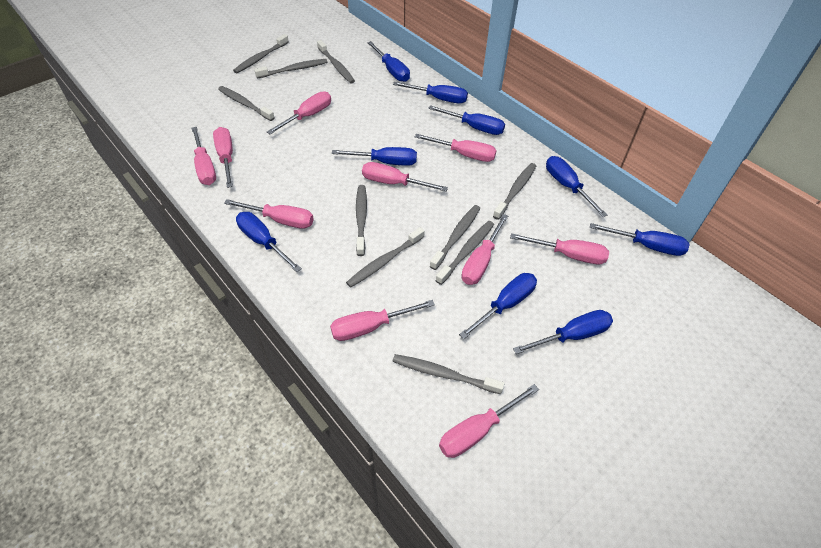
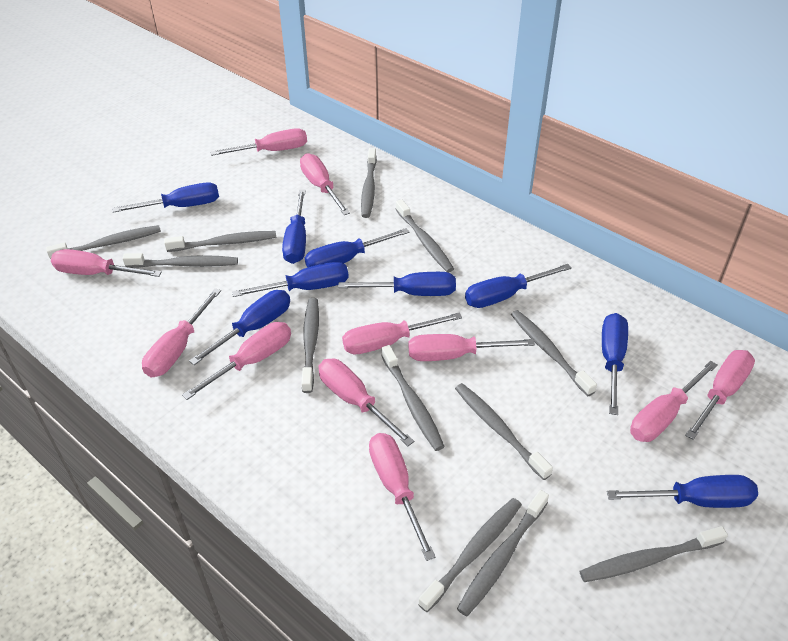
grey toothbrush: [218,86,275,121] [233,34,289,73] [254,59,327,78] [317,40,355,83] [346,227,425,288] [356,185,367,256] [392,354,504,394] [430,205,480,270] [435,221,494,285] [493,163,536,220] = 10 -> [46,225,161,259] [122,253,238,268] [164,231,276,252] [301,298,319,393] [361,148,377,218] [381,345,445,451] [395,199,454,272] [418,498,522,612] [455,383,553,480] [457,490,549,617] [511,310,597,396] [580,526,728,582] = 12
pink screwdriver: [191,127,216,185] [213,127,233,188] [224,199,314,229] [267,91,331,134] [330,300,435,341] [362,162,448,191] [415,134,497,162] [439,384,539,458] [461,214,508,285] [510,233,609,265] = 10 -> [51,249,162,277] [142,288,221,377] [182,322,291,400] [210,128,307,156] [300,153,350,215] [318,359,414,446] [342,312,462,354] [369,433,436,561] [408,334,535,361] [630,361,718,442] [685,350,755,440] = 11

